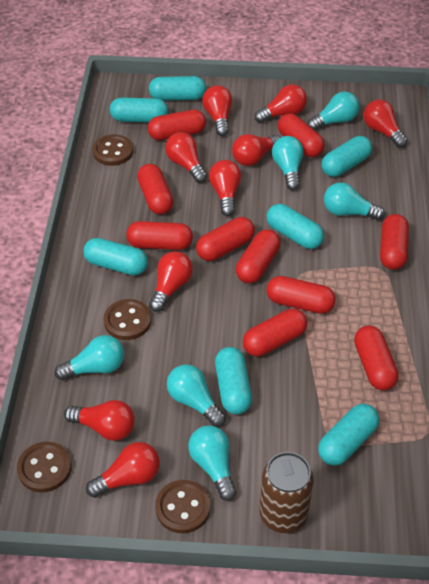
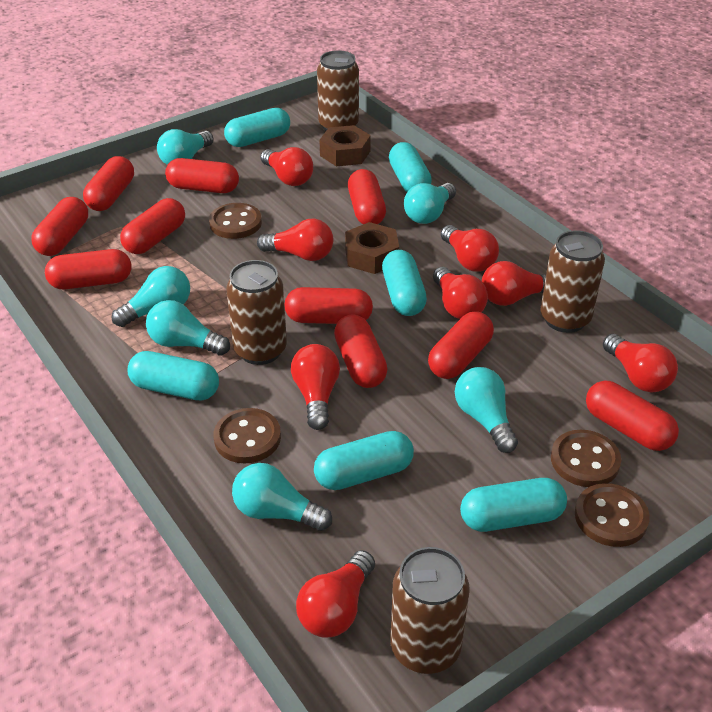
brown can: [259,452,314,533] = 1 -> [226,260,287,365] [317,50,359,131] [390,547,470,674] [540,231,605,333] = 4
brown nut: none = 0 -> [320,125,371,166] [345,222,399,274] = 2
red light bulb: [64,400,135,441] [86,442,160,498] [149,251,193,312] [165,132,207,183] [202,85,233,136] [209,160,241,216] [232,134,281,166] [254,84,307,123] [364,99,408,148] = 9 -> [257,219,334,261] [260,147,313,186] [291,344,340,430] [296,550,375,637] [433,267,488,319] [441,225,499,272] [482,261,546,306] [603,334,678,392] = 8
turquoise capsule: [83,238,148,275] [110,97,168,122] [149,76,206,101] [215,347,252,414] [267,204,324,249] [318,404,379,466] [322,136,372,177] = 7 -> [128,351,219,400] [224,108,290,147] [314,431,414,490] [382,250,427,316] [389,142,432,192] [460,478,567,532] = 6

